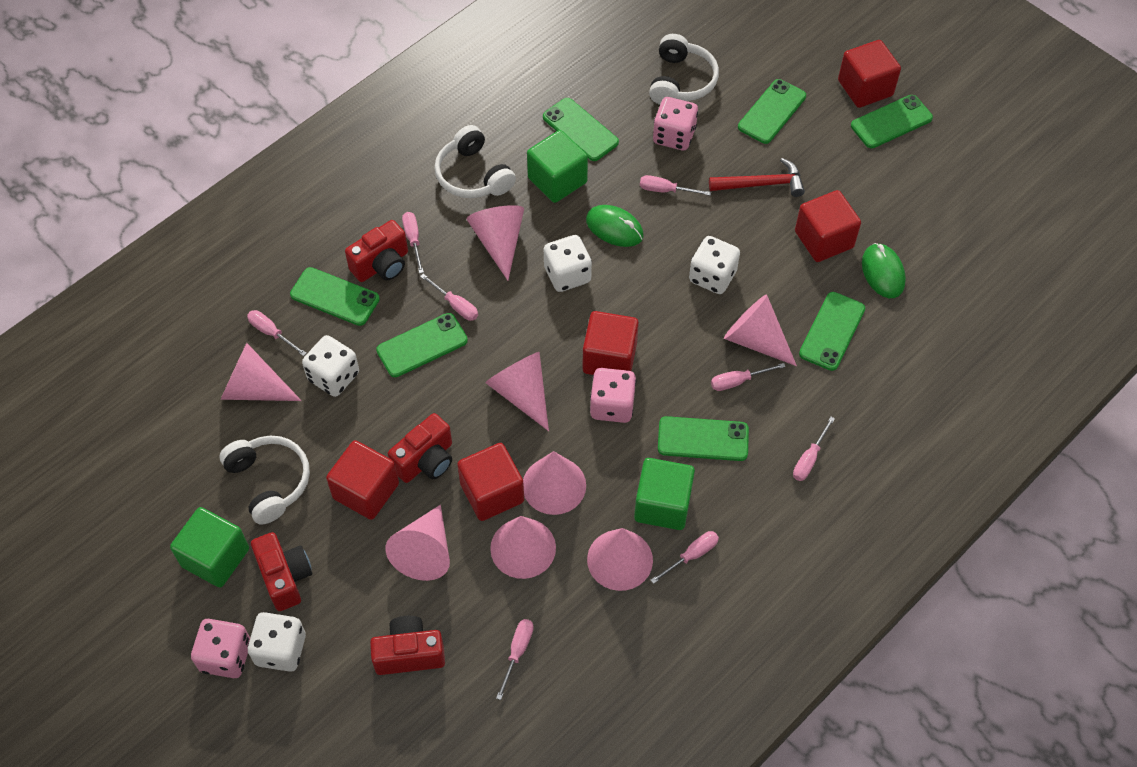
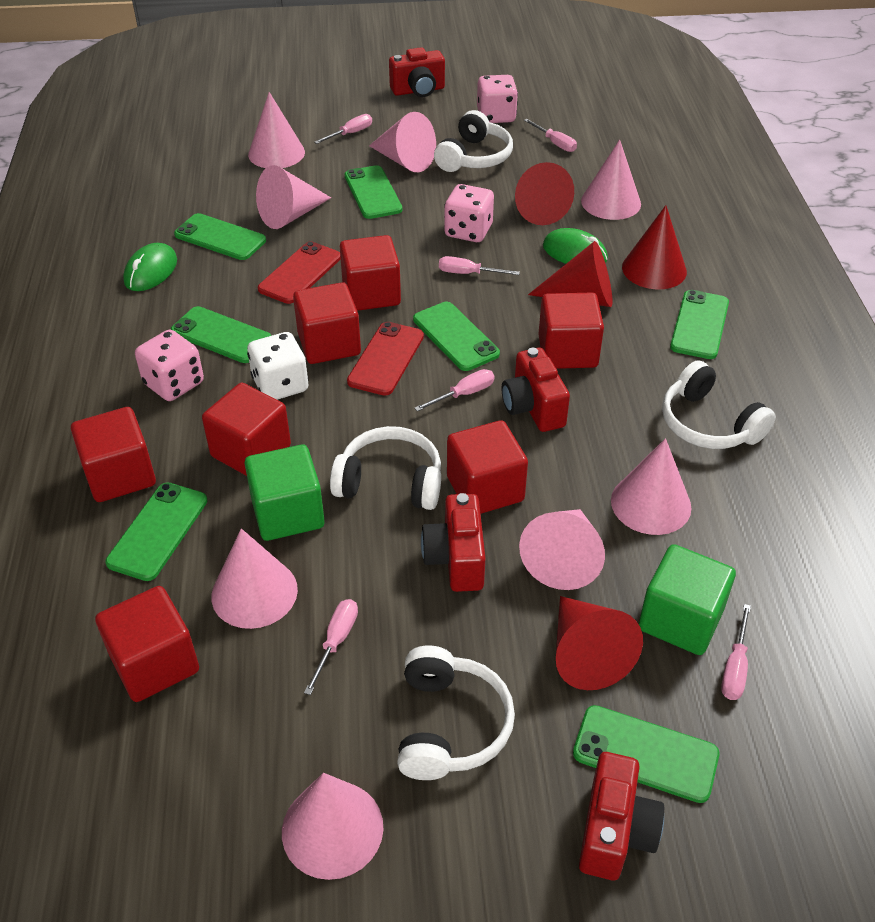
green cube: [170,507,249,588] [527,130,588,203] [634,458,695,530] = 3 -> [244,445,325,541] [639,544,736,655] = 2
pink screwdriver: [247,310,307,356] [402,212,424,273] [420,274,478,321] [496,619,534,700] [640,175,711,196] [651,531,719,584] [711,363,785,391] [793,417,835,481] = 8 -> [304,599,358,695] [314,114,372,144] [414,369,495,412] [439,256,520,275] [524,119,577,152] [721,604,751,700] = 6
red cone: none = 0 -> [515,162,574,225] [528,241,613,307] [556,596,643,690] [622,205,687,289] = 4
red cube: [326,440,399,520] [457,443,524,521] [582,311,639,375] [795,190,861,262] [838,40,901,108] = 5 -> [71,407,156,502] [95,586,199,702] [202,383,291,476] [293,282,361,364] [340,235,401,311] [447,420,528,514] [539,293,604,369] = 7
red hammer: [709,158,805,197] = 1 -> none = 0
red phone: none = 0 -> [258,241,341,304] [347,322,424,396] = 2
white dice: [248,612,306,672] [302,335,359,397] [544,235,592,292] [689,236,740,294] = 4 -> [247,332,308,400] = 1
white headphones: [219,435,310,525] [435,125,516,198] [649,34,719,105] = 3 -> [330,426,441,510] [397,645,515,780] [434,110,513,172] [662,360,776,449] = 4

